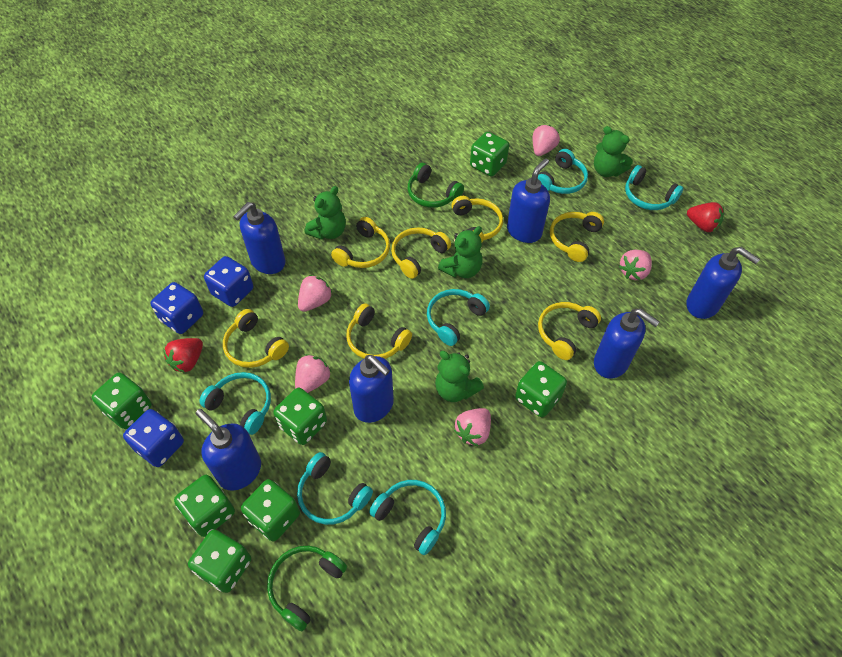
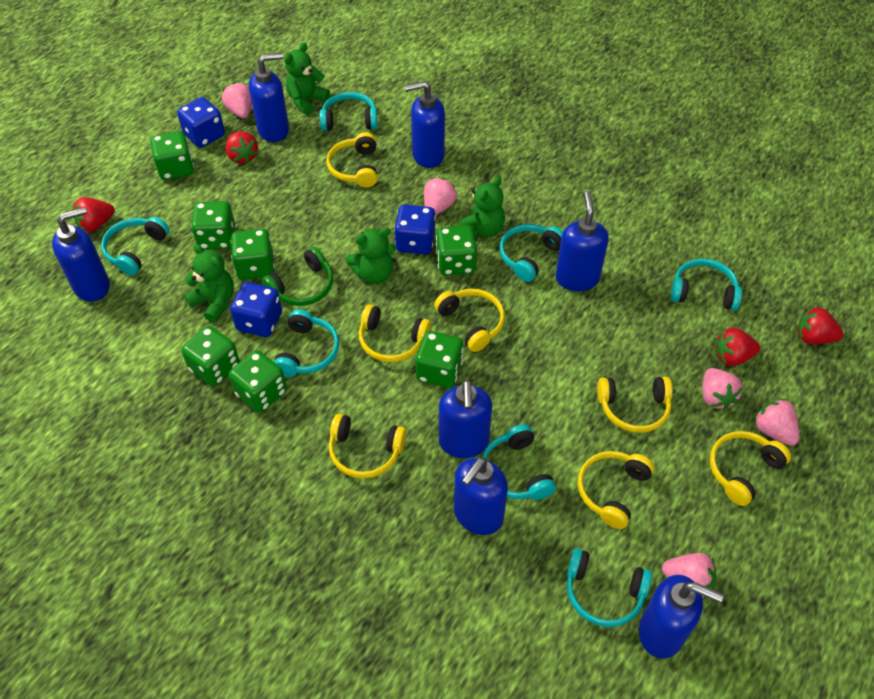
blue soap dispenser: [196,409,261,491] [233,202,286,274] [349,355,394,423] [507,158,550,243] [594,308,659,379] [687,247,760,319] = 6 -> [52,207,110,302] [249,53,289,142] [404,81,445,168] [439,380,492,458] [454,457,508,535] [556,191,609,291] [639,575,724,659] = 7
green headphones: [267,545,347,631] [408,163,464,208] = 2 -> [262,247,333,306] = 1
red strawberry: [163,338,203,373] [687,202,724,232] = 2 -> [73,197,115,232] [225,131,258,164] [716,328,760,366] [797,307,844,344] = 4
turquoise headphones: [200,372,271,435] [297,452,373,525] [369,480,446,555] [427,289,490,346] [538,149,588,194] [625,165,683,210] = 6 -> [101,217,169,276] [274,309,339,377] [320,92,378,131] [482,424,556,500] [500,224,563,282] [567,548,652,627] [671,258,742,310] = 7

